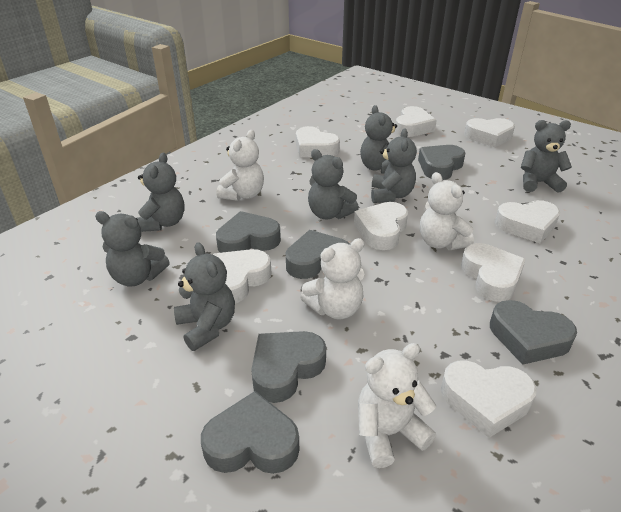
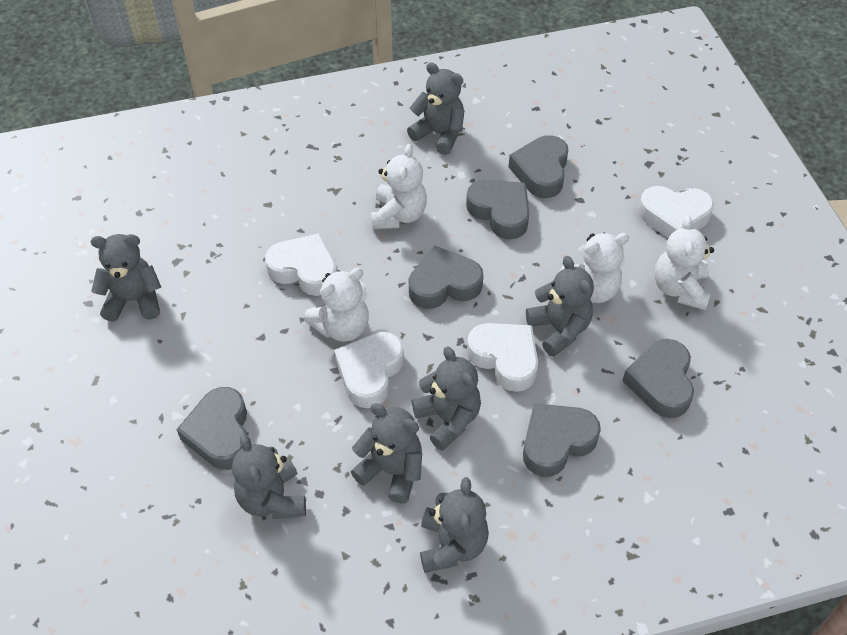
white heart: [213,249,271,303] [296,126,340,157] [354,202,408,250] [395,106,437,137] [441,360,537,438] [461,243,526,302] [464,118,515,147] [495,200,560,243] = 8 -> [265,233,337,296] [334,332,404,408] [467,323,538,392] [638,186,714,239] = 4

